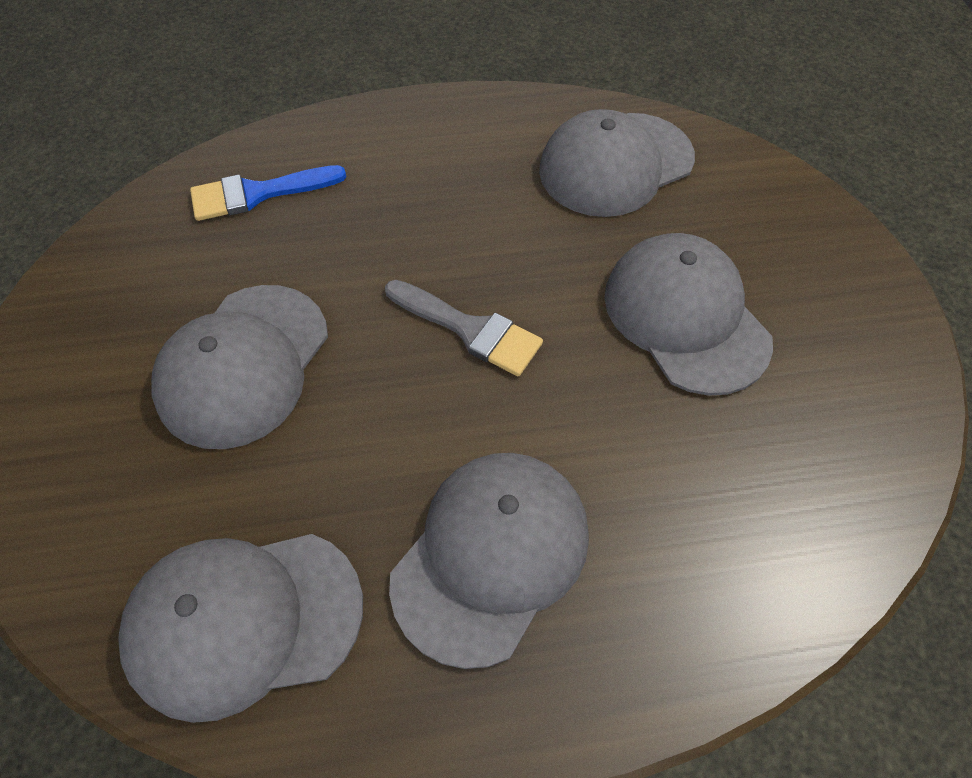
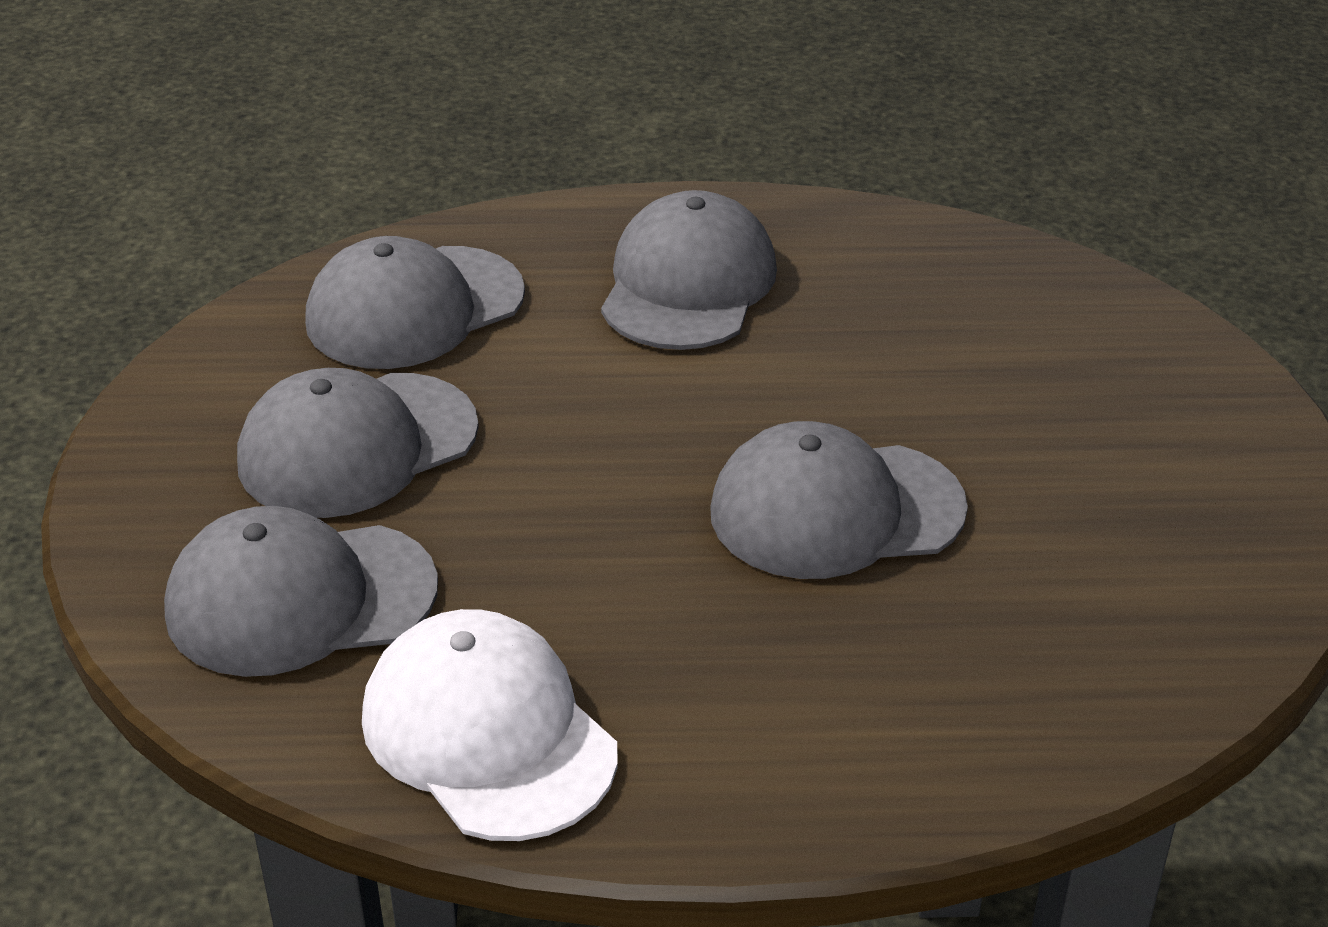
blue brush: [190,165,346,221] = 1 -> none = 0
grey brush: [385,280,543,376] = 1 -> none = 0
white cap: none = 0 -> [362,609,618,841] = 1

